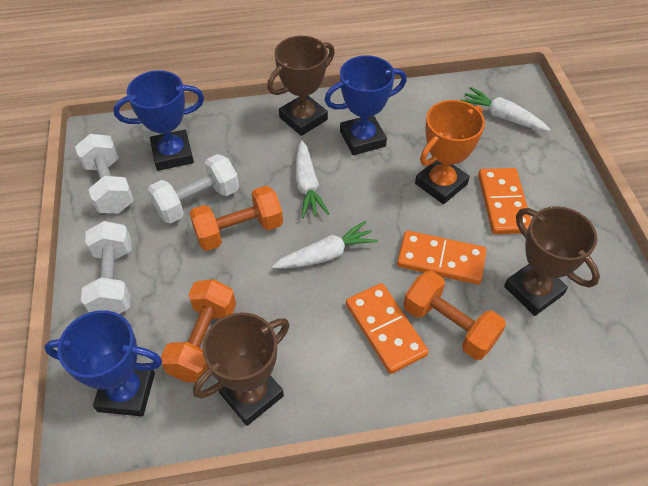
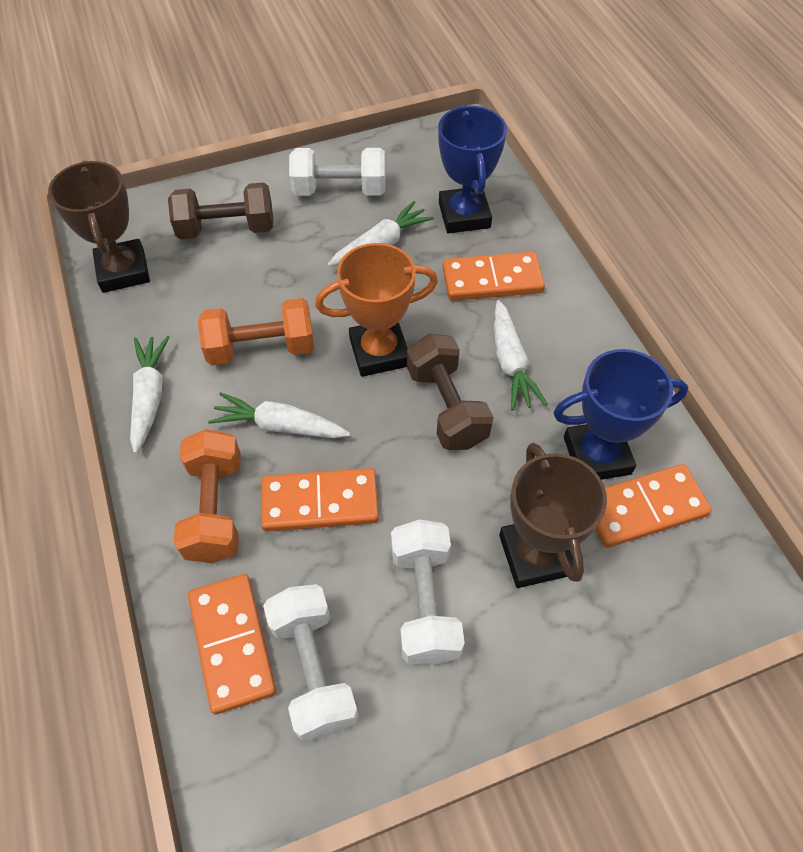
blue trophy: [44,310,162,417] [113,70,204,171] [324,55,407,155] = 3 -> [438,105,507,233] [553,349,688,480] = 2
brown dumbbell: none = 0 -> [168,182,274,239] [407,334,493,450] = 2
brown trophy: [193,312,290,426] [267,36,335,136] [504,206,600,316] = 3 -> [48,160,150,293] [499,443,607,588] = 2
orange domino: [346,283,429,374] [397,231,487,285] [478,168,531,234] = 3 -> [188,574,276,714] [261,468,379,532] [443,252,545,301] [596,464,712,548] = 4
orange dumbbell: [161,279,236,382] [189,186,283,251] [404,271,506,360] = 3 -> [174,429,241,563] [198,298,314,365] = 2
white carrot: [272,221,378,269] [295,140,329,218] [460,87,550,131] = 3 -> [130,336,170,453] [208,392,350,438] [328,201,434,266] [494,300,547,411] = 4

